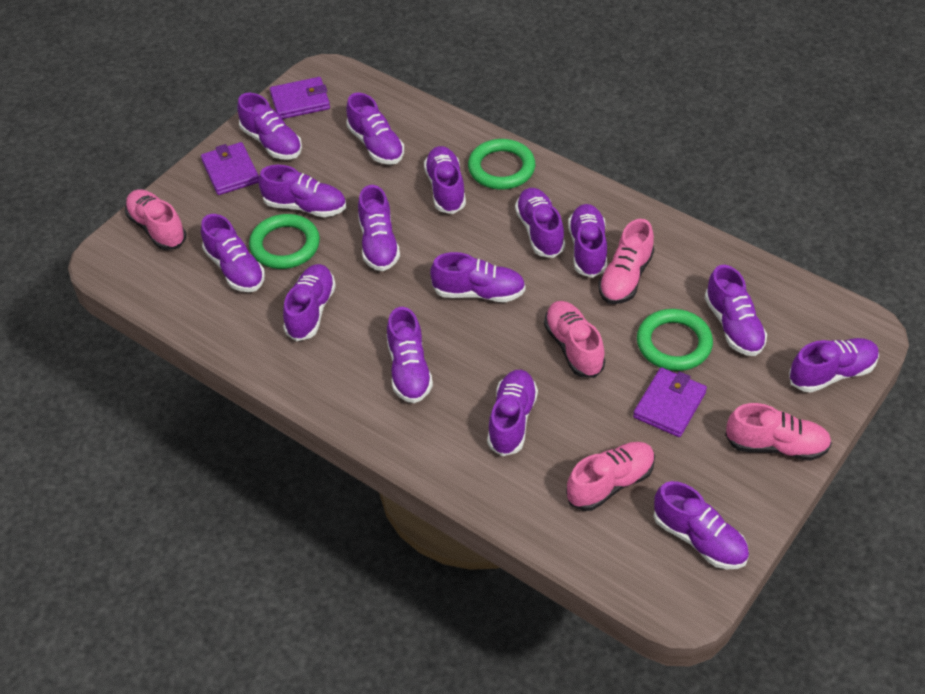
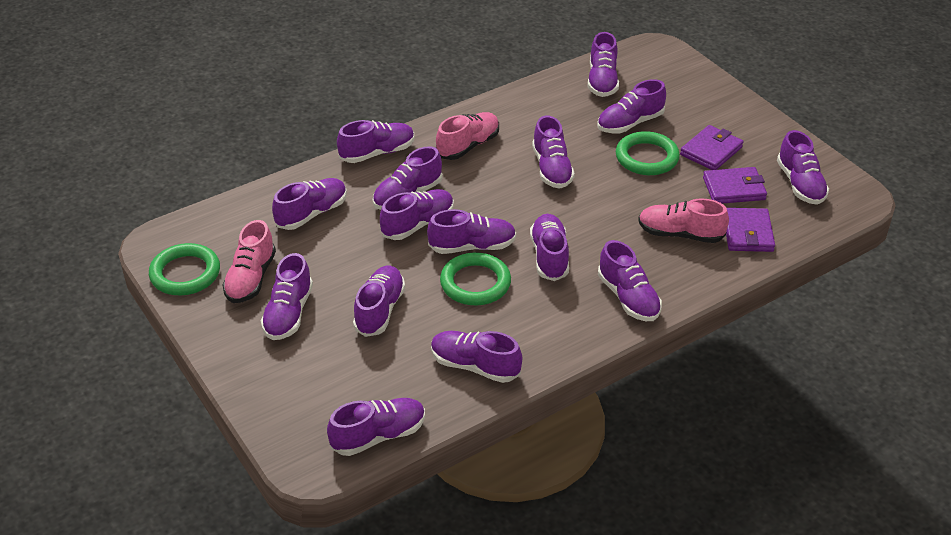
pink shoe: [125,189,187,250] [544,301,605,378] [566,442,655,511] [598,219,654,304] [725,403,832,461] = 5 -> [222,220,276,303] [436,112,499,160] [638,198,729,243] = 3

